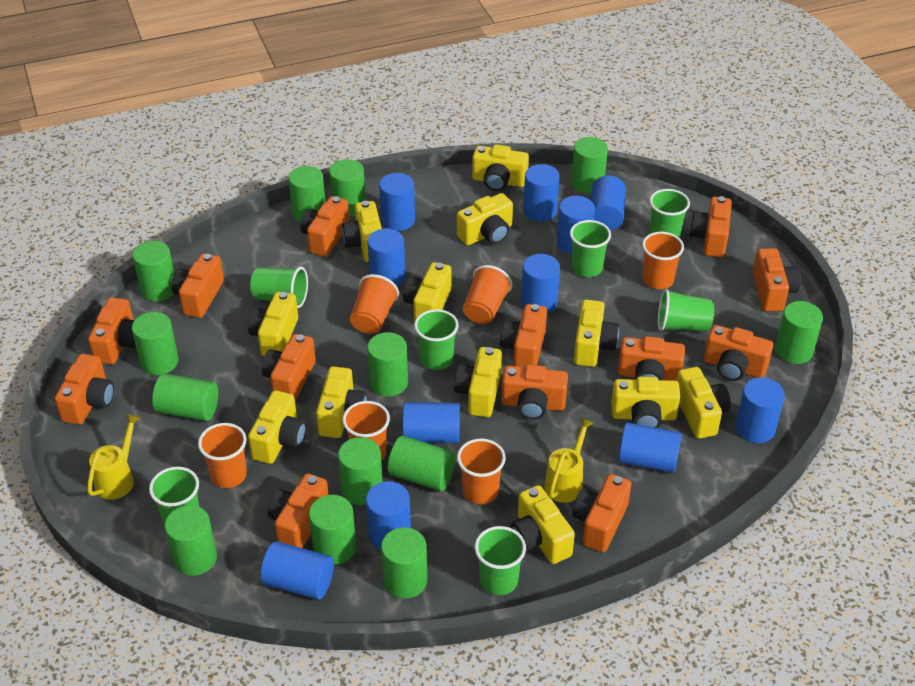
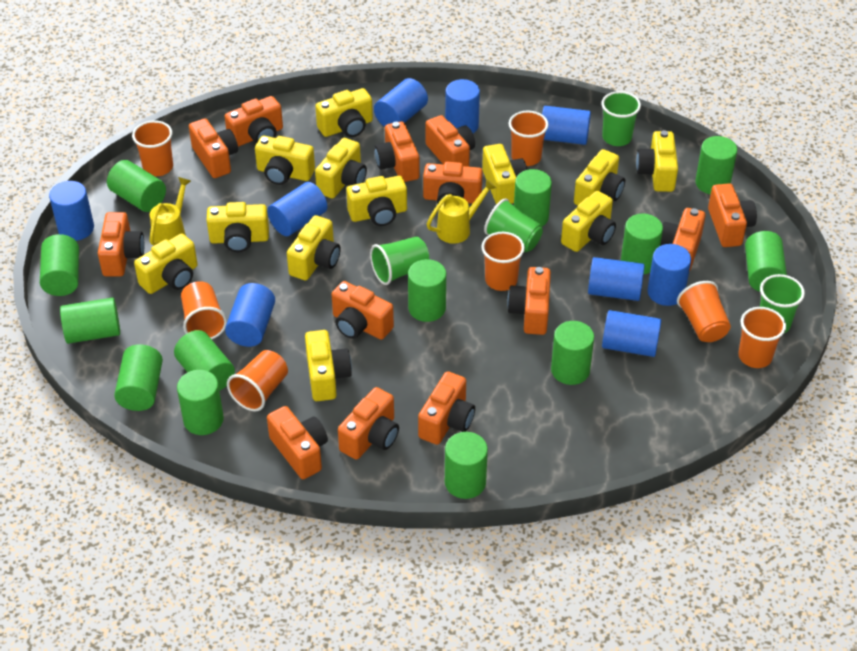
blue cylinder: [260,541,334,600] [366,481,411,550] [368,229,405,286] [379,173,415,231] [402,402,460,443] [521,254,560,314] [523,164,560,222] [557,196,595,254] [591,176,626,231] [618,423,682,473] [736,377,785,443] = 11 -> [49,181,94,241] [225,283,275,347] [267,182,327,236] [374,78,428,127] [445,79,480,133] [542,106,591,145] [588,257,645,301] [602,310,662,357] [648,244,691,306] = 9
green cup: [149,467,199,526] [250,267,308,308] [414,309,459,370] [475,526,526,595] [570,220,611,277] [649,189,690,238] [658,289,714,332] = 7 -> [370,237,429,285] [484,199,543,253] [601,91,641,146] [760,274,805,333] = 4
orange cup: [198,423,247,488] [342,401,390,460] [350,274,399,334] [457,438,506,504] [463,265,512,324] [642,232,684,289] = 6 -> [132,120,173,176] [181,281,227,339] [227,350,288,412] [481,232,525,291] [509,111,549,166] [677,281,731,342] [738,307,786,368] = 7

